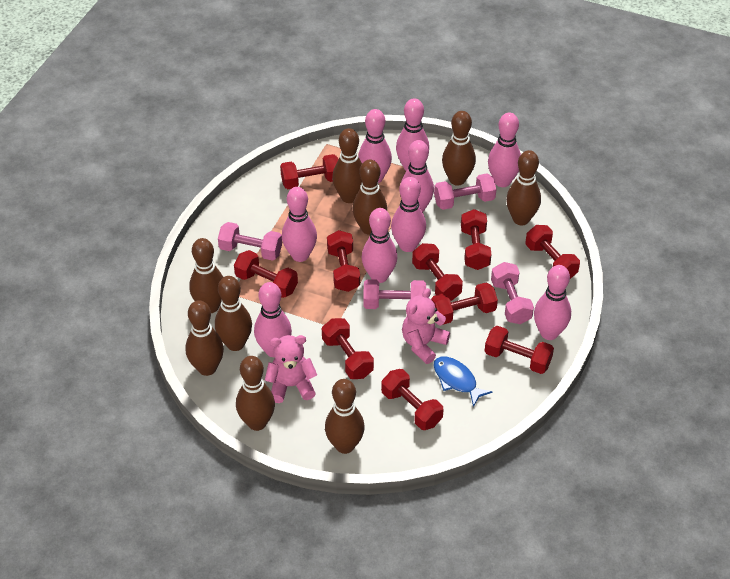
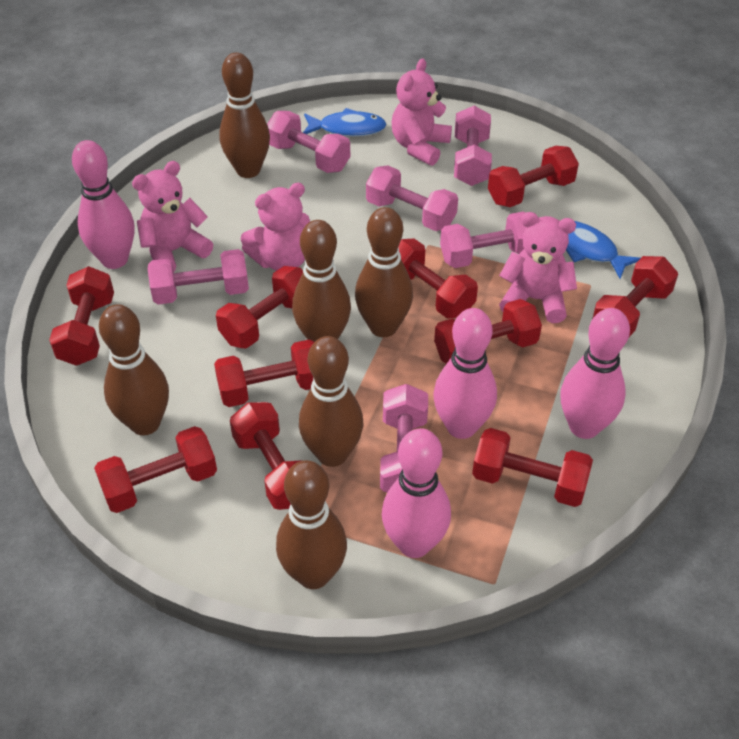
blue fish: [433,357,493,407] = 1 -> [303,108,386,137] [566,221,641,279] = 2
brown bowling pin: [185,300,224,376] [189,238,223,313] [215,276,252,351] [236,356,275,431] [325,379,365,454] [332,128,362,203] [352,160,387,235] [442,111,476,186] [506,150,541,225] = 9 -> [99,304,169,435] [219,52,270,178] [276,460,347,589] [292,220,351,342] [299,336,363,467] [355,207,413,337] = 6
pink bowling pin: [254,282,292,357] [282,187,317,262] [358,109,392,183] [362,208,397,283] [391,177,426,252] [396,98,429,171] [401,140,434,212] [488,113,521,187] [534,265,571,340] = 9 -> [72,140,134,269] [382,428,451,558] [433,308,497,439] [560,308,630,439] = 4
pink dumbbell: [218,222,282,261] [363,279,426,309] [434,174,496,210] [491,262,534,324] = 4 -> [148,249,249,305] [267,111,350,173] [366,166,458,231] [380,384,428,493] [440,212,526,268] [454,106,492,186] = 6
pink teddy bear: [265,335,317,403] [402,288,450,364] = 2 -> [132,161,213,271] [241,183,310,271] [392,58,452,166] [499,212,577,323] = 4

